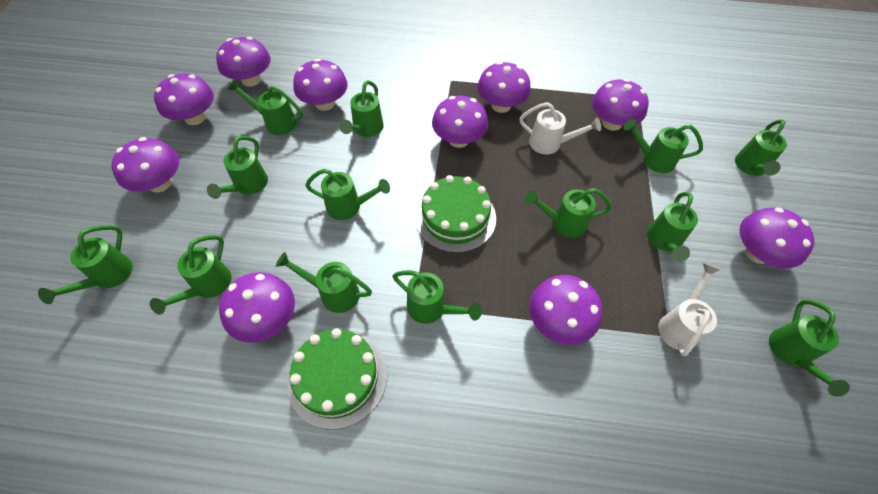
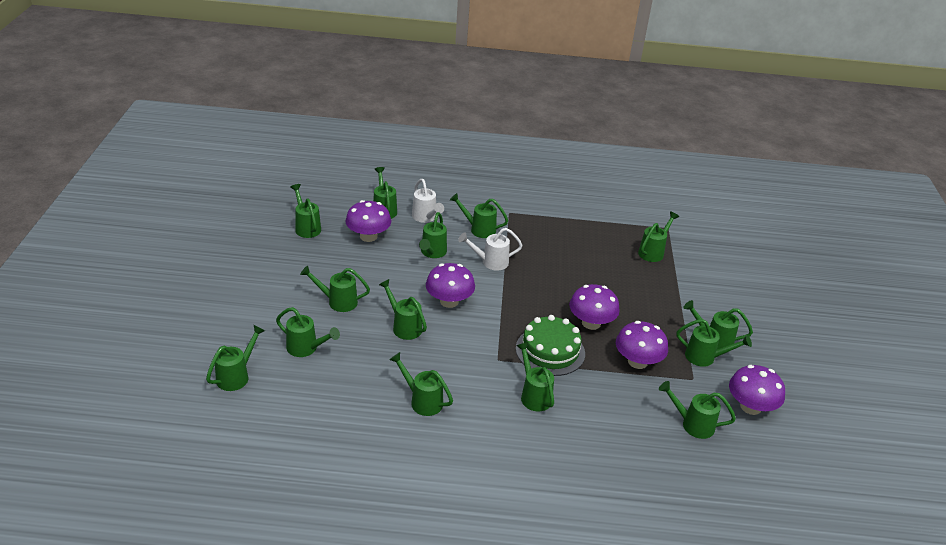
green cake: [287,328,387,430] [415,175,496,253] = 2 -> [516,315,585,376] = 1
green watering can: [38,225,133,304] [150,235,231,315] [207,136,268,199] [227,80,303,135] [276,252,372,313] [305,169,390,220] [339,80,384,137] [393,270,482,324] [525,188,612,238] [623,119,703,173] [647,192,698,262] [735,119,787,176] [769,300,850,397] = 13 -> [206,325,265,391] [276,307,340,357] [291,184,321,238] [300,266,370,312] [373,167,397,219] [379,279,427,340] [389,352,453,416] [419,212,447,258] [450,193,508,238] [516,342,554,411] [638,211,679,262] [659,381,736,439] [676,319,752,367] [683,300,753,349] = 14
purple mushroom: [111,137,179,192] [154,74,214,125] [216,37,271,87] [219,272,295,343] [293,59,348,111] [432,96,488,148] [477,61,531,113] [529,275,603,345] [592,79,649,131] [739,207,814,268] = 10 -> [346,200,391,242] [426,263,475,308] [569,284,620,330] [616,321,668,369] [729,365,785,415] = 5

